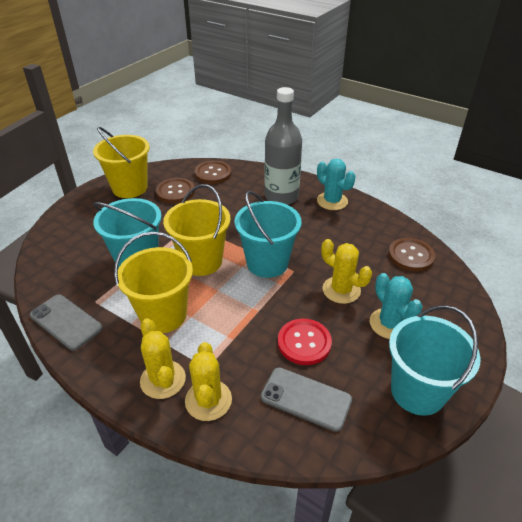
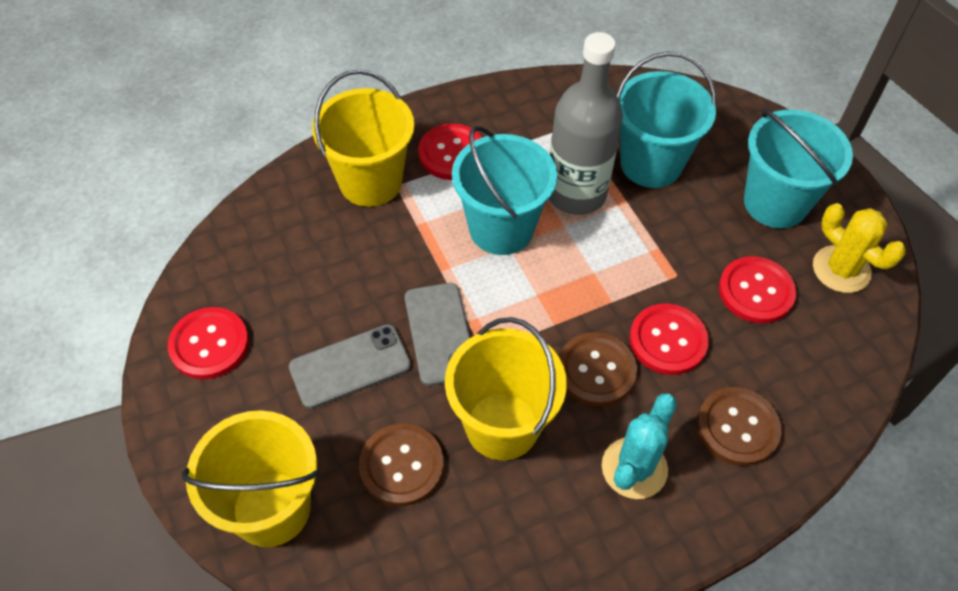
red button: [278,319,332,365] = 1 -> [168,307,249,379] [418,124,482,180] [629,304,709,375] [719,256,796,323] = 4
turquoise cactus: [317,159,356,210] [370,273,423,339] = 2 -> [602,393,677,499] = 1
yellow cactus: [140,318,186,399] [185,342,232,421] [321,239,372,304] = 3 -> [813,203,906,293] = 1

